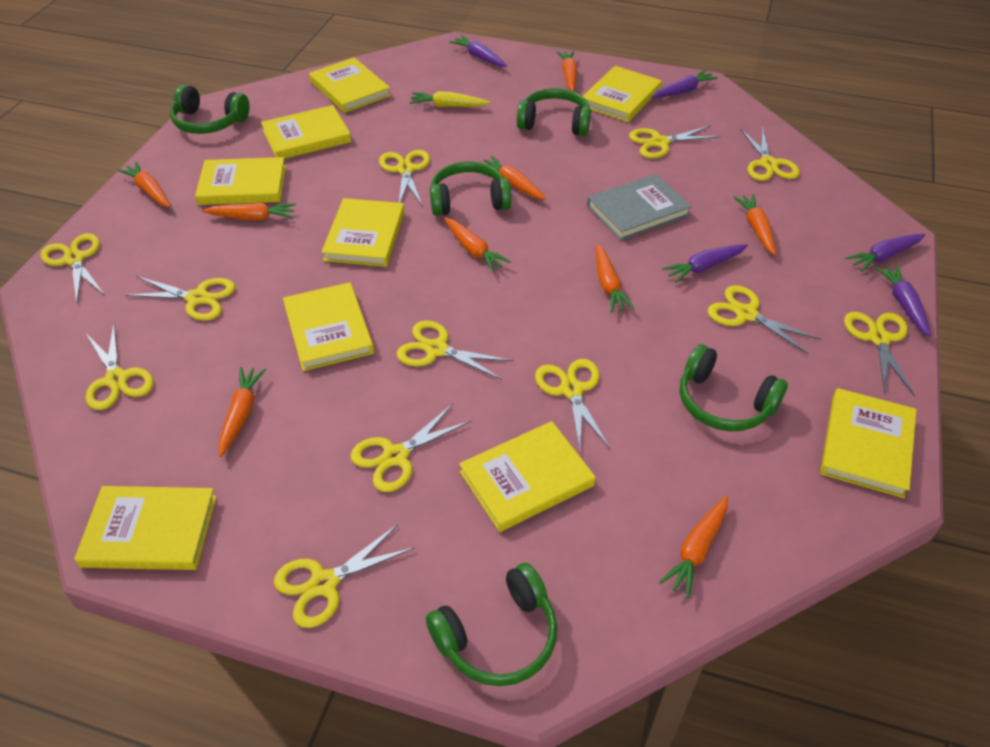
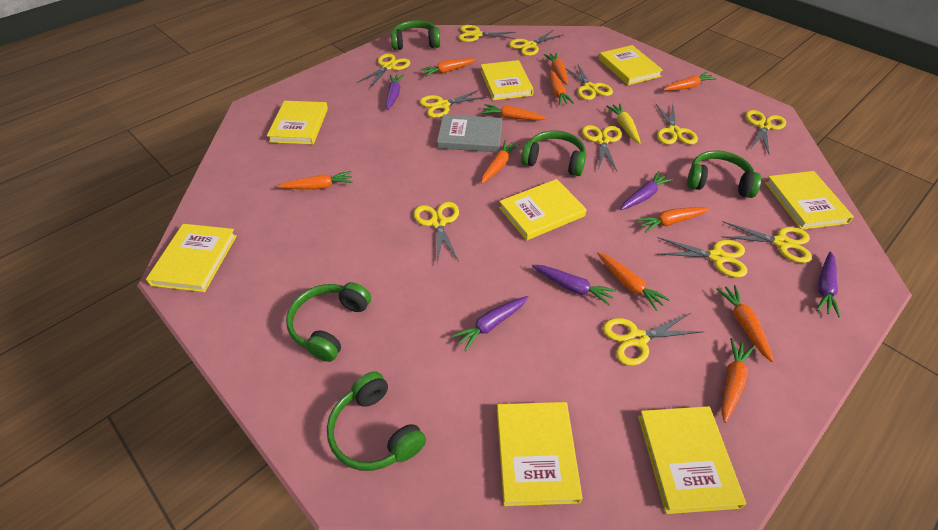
orange carrot: [118,162,171,207] [202,203,296,220] [218,367,266,457] [444,217,511,272] [484,156,546,200] [556,50,578,91] [596,244,635,312] [659,496,728,598] [733,194,776,255] = 9 -> [277,171,353,189] [420,58,476,77] [481,104,546,120] [481,140,520,184] [544,53,568,85] [550,70,574,105] [597,252,670,311] [636,207,709,233] [663,72,716,91] [716,285,774,362] [722,338,754,423] = 11
yellow book: [74,486,217,570] [195,157,286,205] [261,105,352,159] [283,282,374,371] [309,57,391,113] [322,198,405,267] [459,421,595,532] [583,66,662,122] [820,388,917,498] = 9 -> [146,224,237,292] [267,101,328,144] [481,60,534,100] [497,402,583,506] [499,179,587,241] [599,45,663,85] [638,406,746,514] [765,171,854,230] = 8

